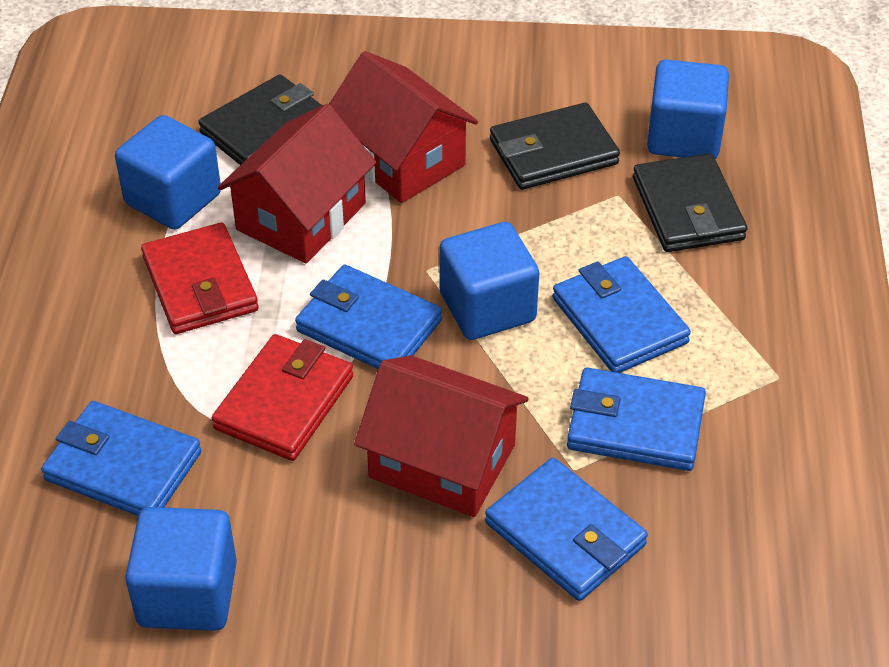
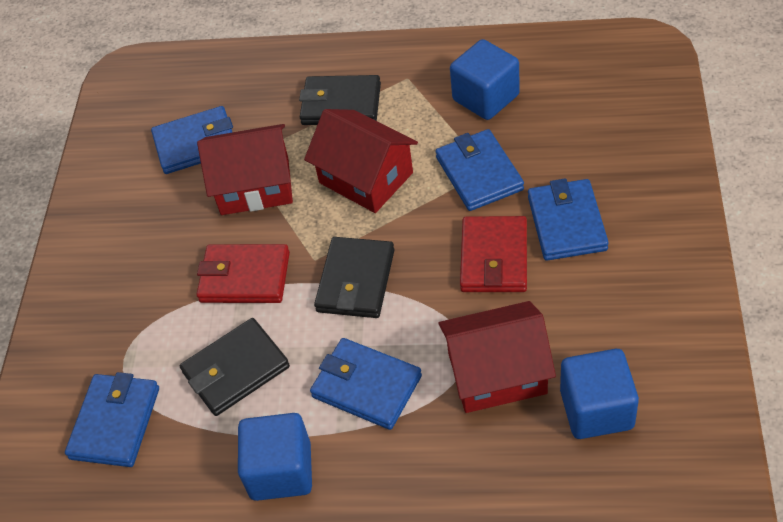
blue cube: [115,115,221,230] [125,507,237,631] [439,222,539,340] [647,60,729,159] = 4 -> [238,413,312,501] [450,39,520,120] [560,349,639,439] = 3

